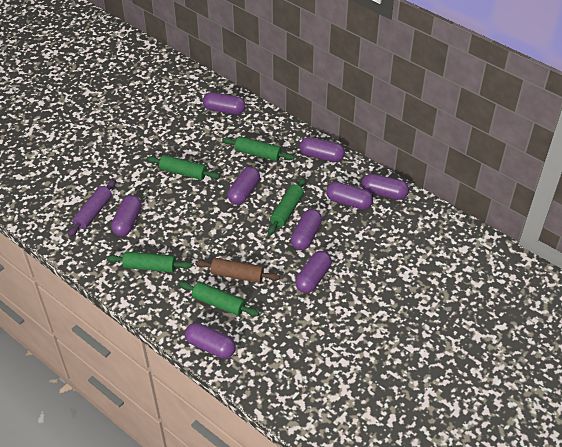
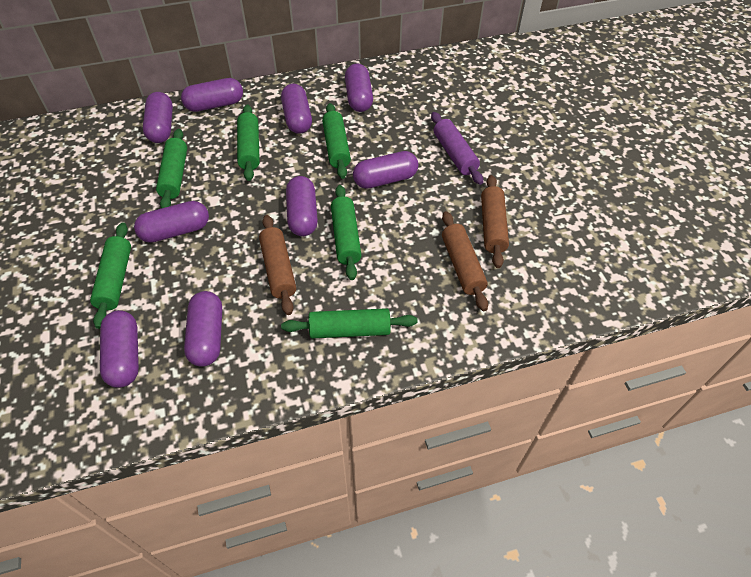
brown rolling pin: [195,258,280,283] = 1 -> [259,215,296,315] [442,211,488,311] [481,175,509,268] = 3
green rolling pin: [107,251,192,272] [147,155,220,180] [179,281,259,317] [222,136,295,161] [268,178,306,235] = 5 -> [90,222,131,329] [156,129,187,209] [237,105,260,181] [281,308,418,338] [322,103,351,179] [331,185,362,280] = 6

